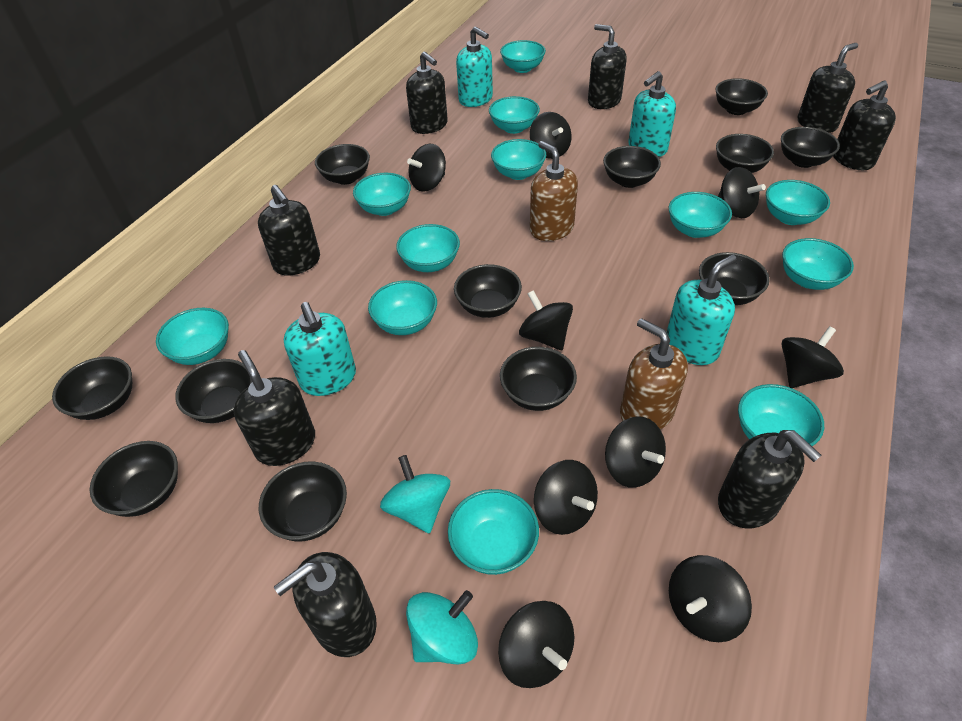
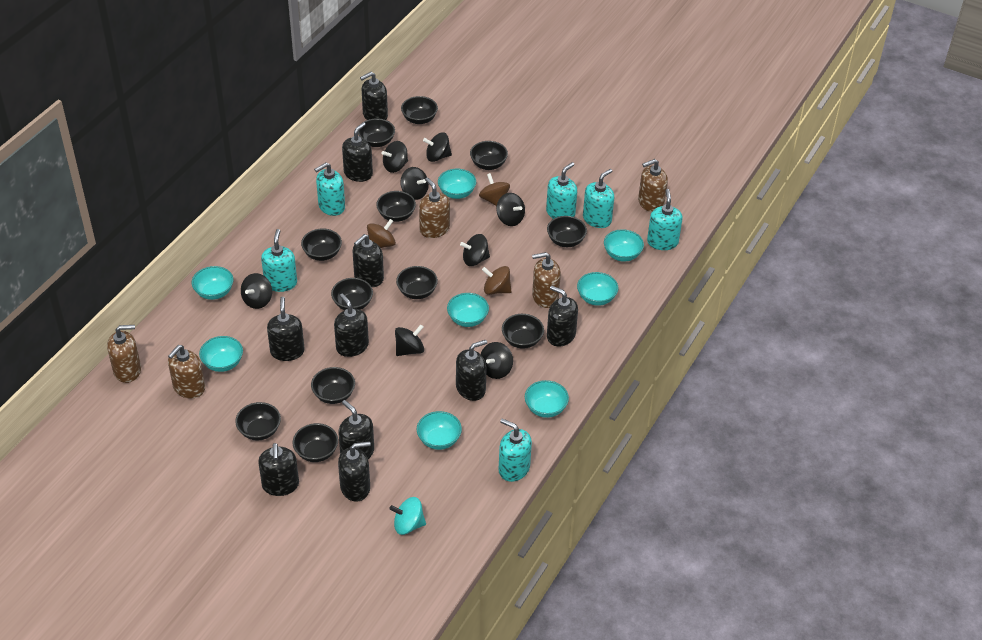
black soap dispenser: [233,350,315,466] [258,185,320,275] [274,552,377,657] [406,52,448,134] [588,24,627,109] [718,430,822,528] [797,43,858,133] [833,81,896,170] = 8 -> [258,443,299,496] [267,297,305,361] [334,293,369,357] [338,400,374,459] [338,441,371,502] [342,122,373,182] [353,234,384,287] [360,72,388,120] [456,340,487,401] [547,286,578,346] = 10
black spinning top: [407,144,446,192] [498,601,574,688] [519,290,573,350] [530,112,572,159] [534,460,598,535] [605,416,666,488] [669,555,752,642] [718,167,766,218] [782,326,844,388] = 9 -> [241,273,272,309] [382,141,408,173] [395,325,424,356] [400,167,429,200] [423,132,452,162] [460,234,490,266] [481,342,513,379] [496,193,525,226] = 8
brown soap dispenser: [530,141,578,241] [620,318,688,430] = 2 -> [107,325,141,383] [168,345,205,399] [419,177,450,238] [532,252,561,308] [638,159,668,212] = 5
brown spinning top: none = 0 -> [367,219,396,248] [479,173,510,206] [482,266,512,295] = 3
turquoise bowl: [156,308,229,365] [353,173,411,216] [368,280,437,335] [396,224,460,272] [448,489,539,575] [489,96,540,134] [491,139,546,180] [500,40,546,73] [669,192,732,238] [738,384,824,446] [766,180,830,225] [782,238,854,290] = 12 -> [192,266,233,300] [199,336,243,372] [417,411,462,450] [438,169,476,199] [447,293,489,327] [525,380,569,418] [577,272,618,306] [604,229,644,262] = 8
turquoise soap dispenser: [284,302,356,396] [456,26,493,107] [628,71,676,157] [667,254,736,365] = 4 -> [261,229,297,292] [314,163,345,216] [499,419,532,482] [546,162,577,219] [583,169,614,228] [647,189,683,250] = 6
turquoise spinning top: [380,455,450,534] [406,590,478,664] = 2 -> [389,497,426,535] = 1

